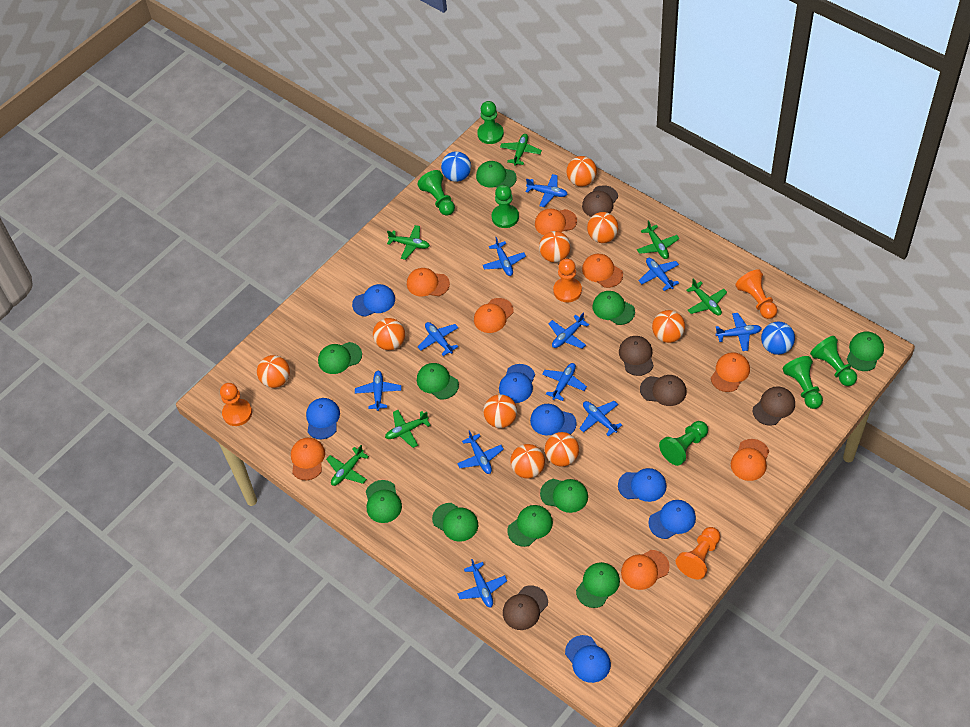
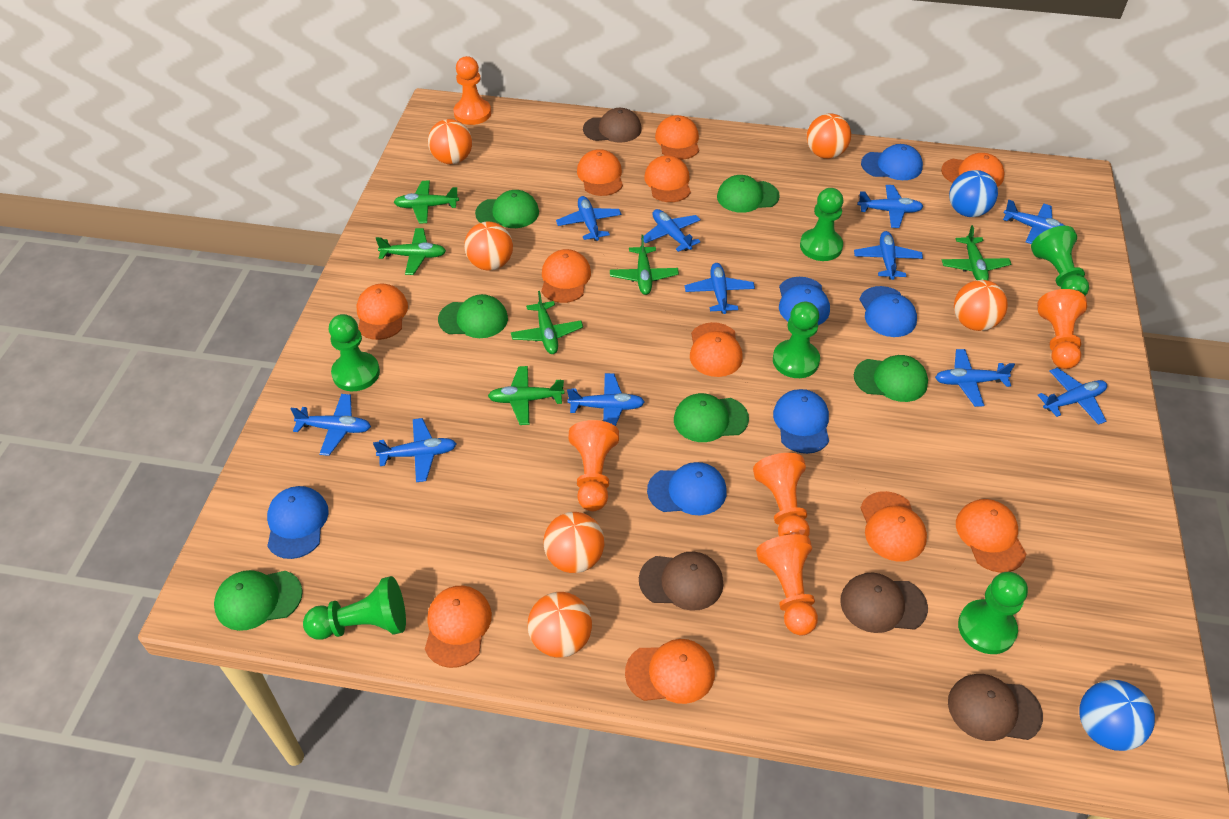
blue cap: [306,398,340,439] [352,284,395,317] [499,364,535,403] [530,404,577,436] [565,635,611,683] [618,468,667,502] [648,500,696,539] = 7 -> [267,486,329,559] [647,462,727,515] [773,389,829,454] [779,277,830,325] [859,286,917,337] [861,144,923,180] = 6
brown cap: [503,586,548,630] [582,185,618,217] [619,336,654,376] [640,375,687,406] [753,386,795,426] = 5 -> [583,108,642,143] [639,552,723,611] [840,573,928,633] [948,674,1043,741] = 4
green cap: [318,342,362,374] [366,480,402,523] [417,363,459,399] [432,503,478,542] [476,161,517,188] [507,505,553,547] [540,479,588,513] [576,562,620,608] [592,291,635,325] [847,332,884,371] = 10 -> [214,570,303,631] [438,294,508,338] [475,190,539,228] [674,393,749,442] [717,175,780,213] [854,355,928,402] = 6
orange ball: [257,355,290,388] [373,318,405,350] [483,394,517,428] [510,444,545,478] [539,231,571,263] [545,432,579,467] [566,156,597,187] [587,212,618,243] [652,310,685,343] = 9 -> [428,119,472,164] [464,222,513,270] [528,592,592,658] [543,512,604,573] [807,113,851,159] [954,280,1008,331] = 6
orange cap: [291,438,325,480] [407,268,450,296] [474,298,514,333] [535,209,577,235] [582,254,623,288] [621,550,670,590] [711,352,750,392] [731,439,769,481] = 8 -> [356,284,408,340] [425,586,492,668] [541,249,591,303] [577,149,623,196] [625,639,715,704] [644,155,691,202] [655,115,699,160] [690,322,743,377] [860,491,927,562] [941,153,1004,187] [956,499,1026,573] = 11
orange pawn: [220,383,252,426] [553,259,582,302] [676,527,720,579] [735,269,777,319] = 4 -> [453,56,491,125] [569,420,619,511] [753,453,810,537] [756,534,818,635] [1037,289,1087,369] = 5

